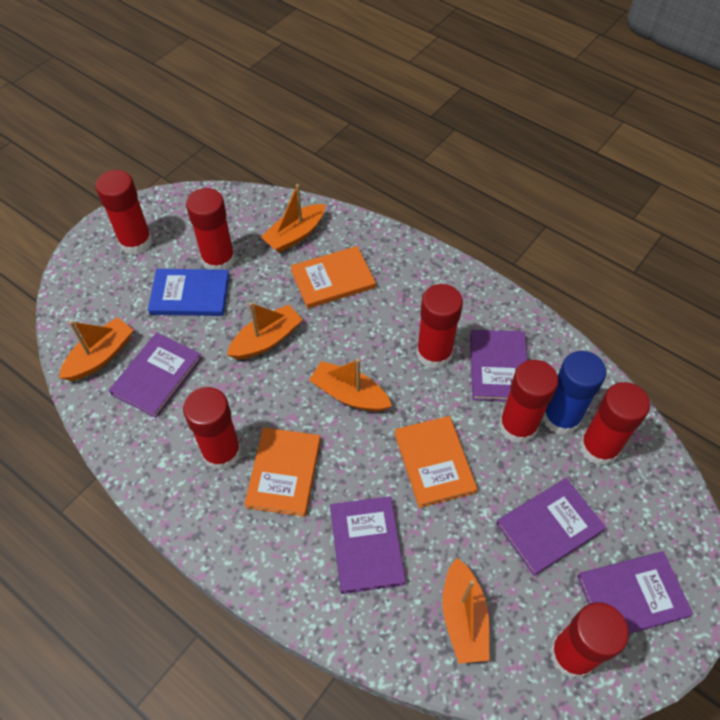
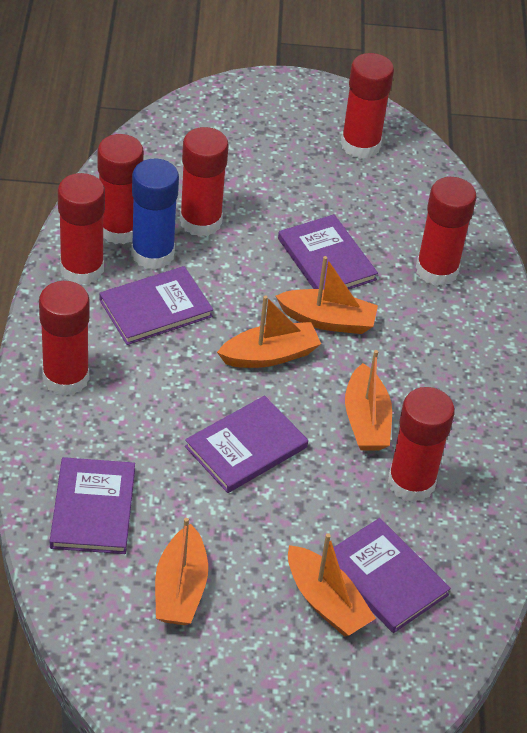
blue book: [148,269,229,316] = 1 -> none = 0
orange book: [244,427,321,517] [291,246,376,309] [394,416,478,508] = 3 -> none = 0

